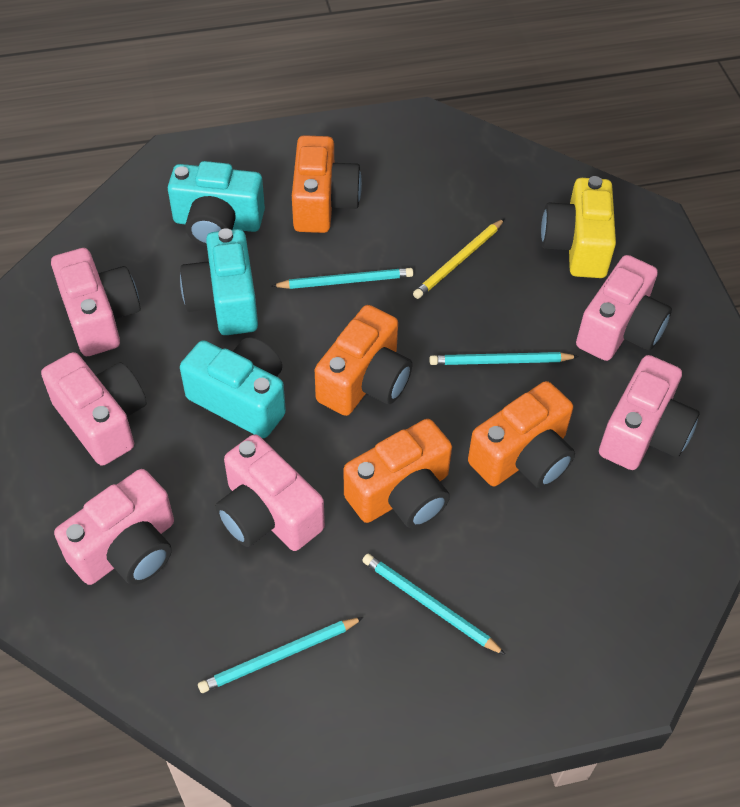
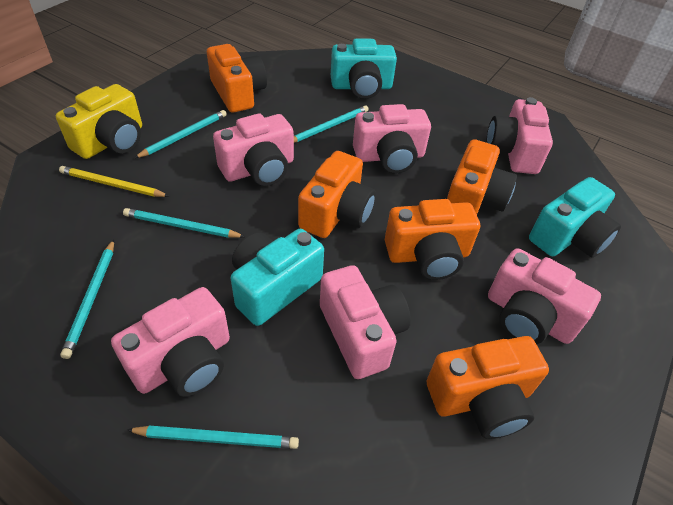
orange camera: [292,135,362,233] [315,305,412,416] [344,419,452,528] [468,381,575,489] = 4 -> [207,44,267,113] [298,151,376,238] [385,199,480,280] [427,336,549,439] [447,139,517,214] = 5
turquoise pencil: [198,617,364,693] [272,268,413,289] [362,554,506,655] [429,352,579,365] = 4 -> [60,239,114,359] [123,208,245,238] [127,425,299,449] [135,110,227,158] [294,105,369,143] = 5

